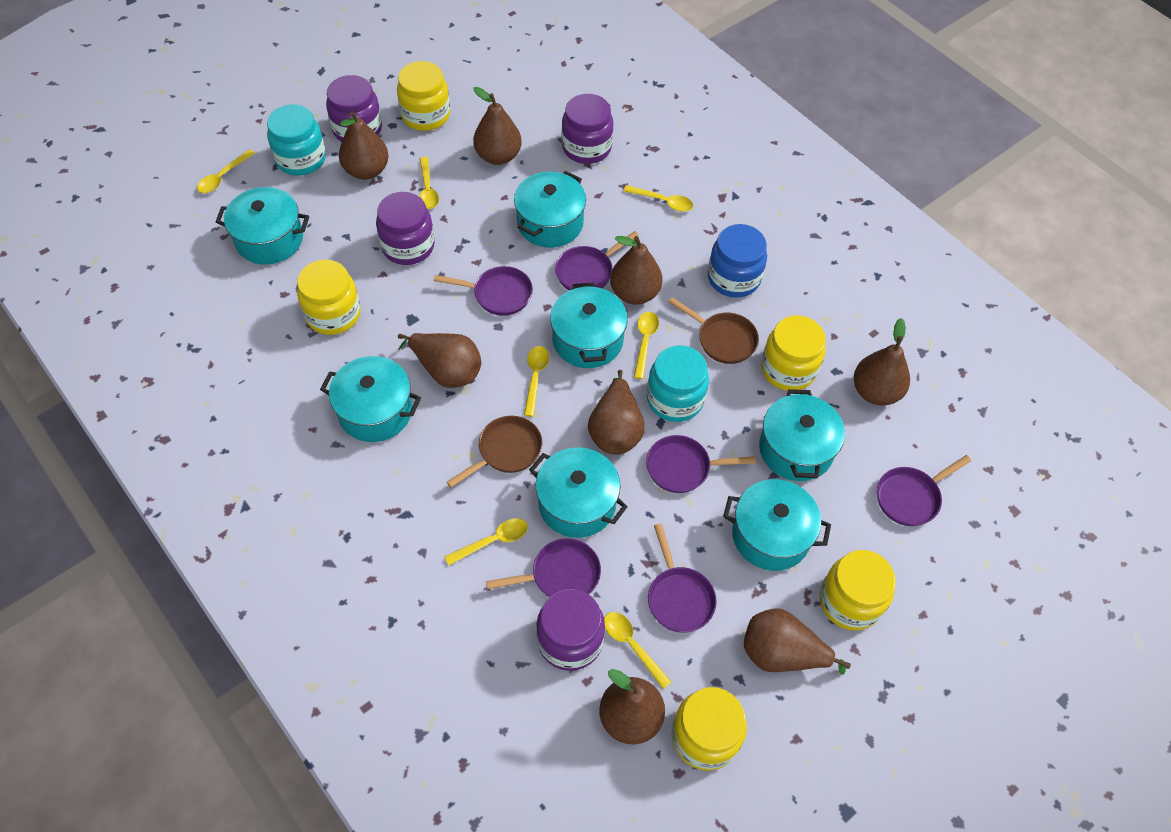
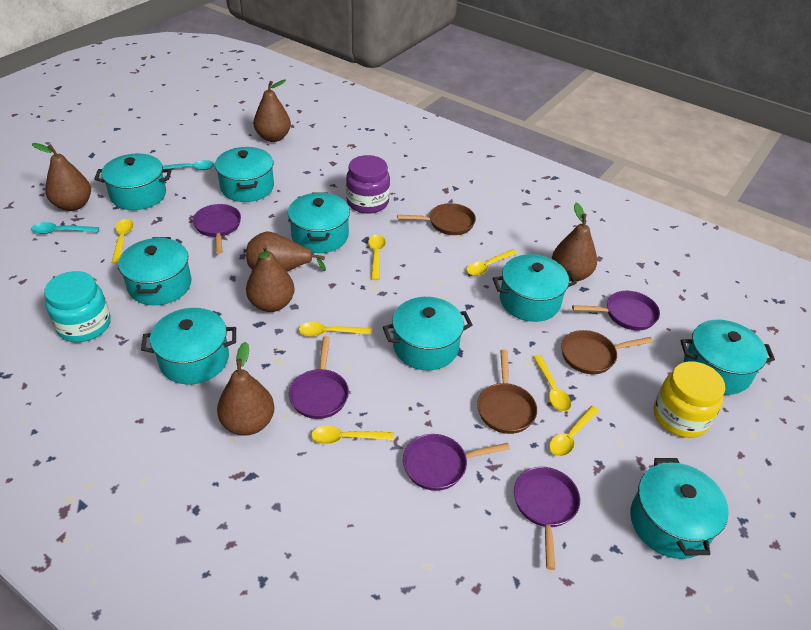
blue jar: [708,224,767,298] = 1 -> none = 0
brown pan: [447,416,542,487] [668,297,759,364] = 2 -> [397,203,476,235] [477,350,537,434] [561,330,653,374] = 3
brown pear: [339,111,389,180] [398,333,481,388] [473,87,522,165] [588,370,645,455] [599,669,665,744] [610,236,662,305] [744,609,851,674] [854,318,910,405] = 8 -> [32,143,91,211] [217,342,274,436] [246,232,326,271] [246,244,295,312] [253,79,291,142] [552,203,597,282] = 6
purple jar: [326,75,382,142] [376,192,435,265] [536,589,605,671] [561,94,613,164] = 4 -> [346,155,390,214] = 1
purple pan: [434,266,533,316] [486,538,601,597] [555,231,639,290] [646,435,756,493] [648,524,717,633] [877,455,971,526] = 6 -> [193,204,241,254] [289,336,349,419] [403,434,510,491] [514,467,580,570] [572,291,660,330] = 5
turquoise jar: [267,105,326,176] [647,345,709,422] = 2 -> [44,271,111,342] = 1
turquoise pot: [216,187,309,265] [320,356,421,442] [514,171,586,248] [529,447,628,538] [550,283,628,368] [723,479,831,571] [759,389,845,481] = 7 -> [94,153,172,210] [118,237,191,305] [141,308,236,384] [215,147,274,202] [288,192,350,253] [383,297,472,370] [493,254,577,322] [630,458,729,559] [681,320,775,395] = 9
turquoise spoon: none = 0 -> [31,222,99,234] [163,160,215,170] = 2
yellow jar: [297,260,361,335] [397,61,450,131] [672,687,747,771] [761,315,826,391] [820,550,896,631] = 5 -> [654,361,725,438] = 1

